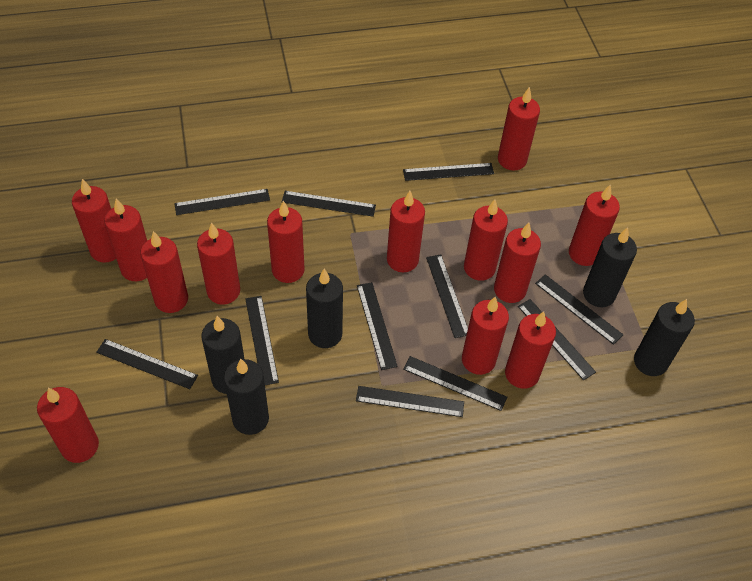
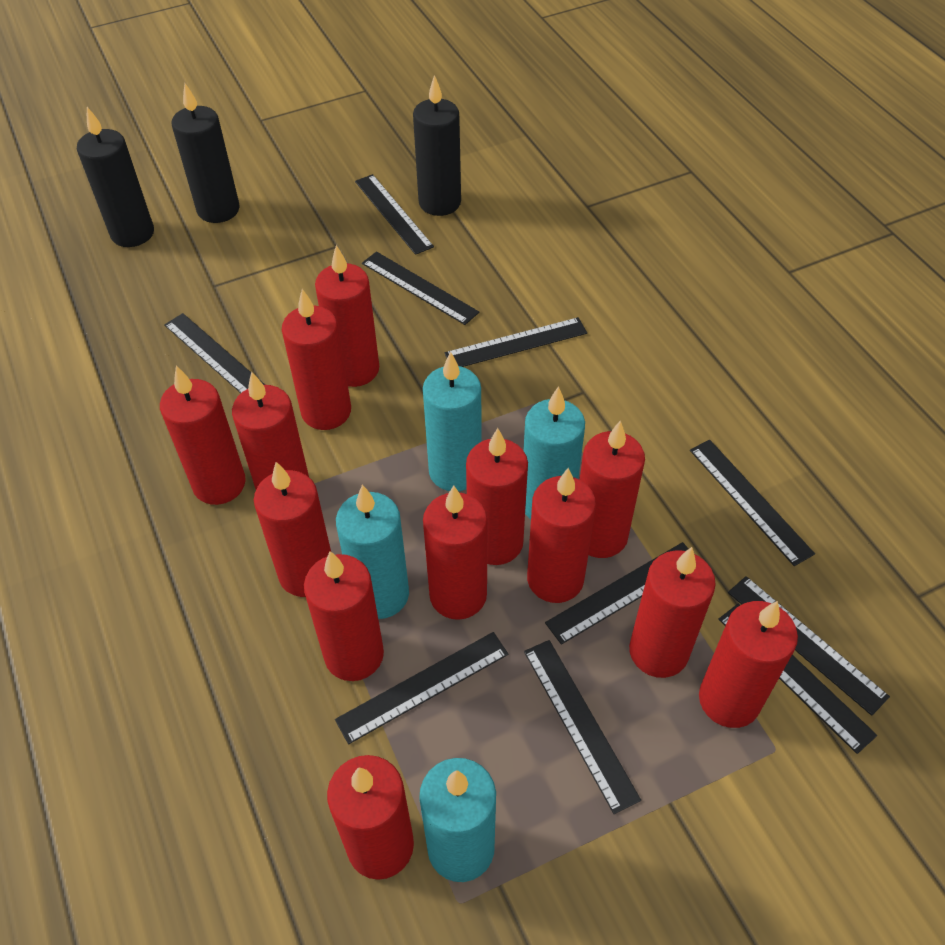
black candle: [201,316,244,394] [224,359,269,435] [306,269,343,348] [583,227,637,307] [634,299,695,376] = 5 -> [77,107,154,247] [172,83,240,223] [413,75,461,216] = 3
black ruler: [96,339,198,389] [174,189,270,215] [245,296,279,385] [282,191,376,217] [356,386,464,417] [357,282,398,370] [403,163,494,181] [403,356,507,411] [426,254,468,338] [518,299,596,381] [535,274,623,345] = 11 -> [164,313,265,393] [335,632,509,744] [355,174,434,255] [362,251,479,325] [445,317,587,367] [524,640,641,814] [545,542,689,645] [690,440,815,566] [718,604,877,754] [728,576,890,716] = 10
turquoise candle: none = 0 -> [336,485,409,619] [419,758,496,882] [423,351,481,491] [524,386,585,520] = 4

